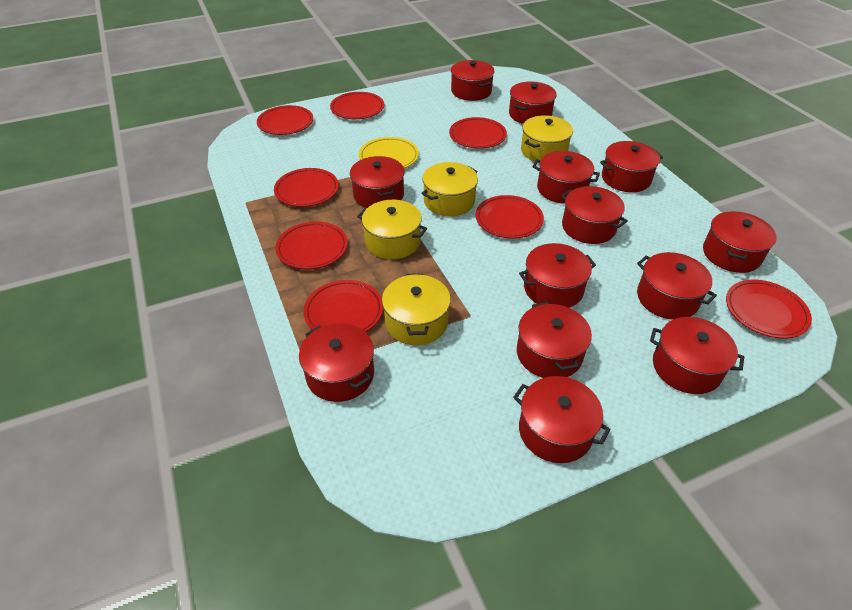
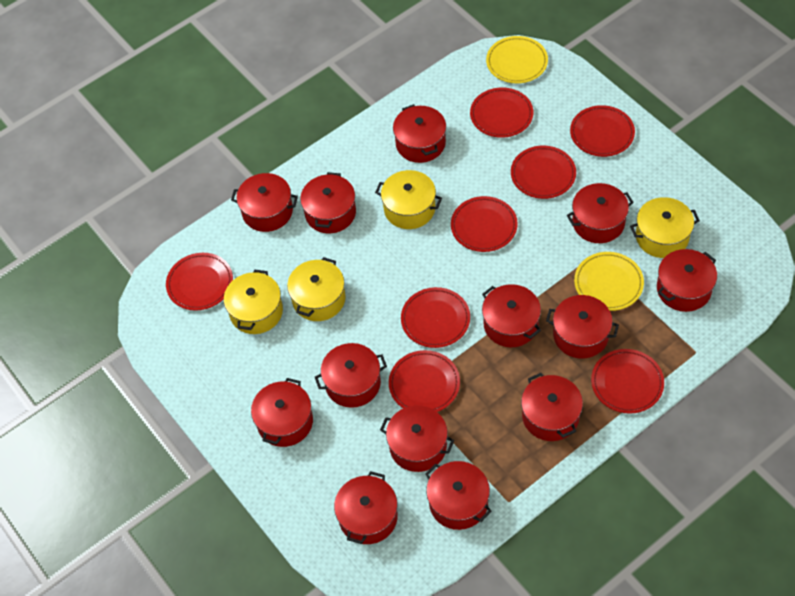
yellow plate: [359,137,419,168] = 1 -> [486,36,548,84] [574,252,644,311] = 2

